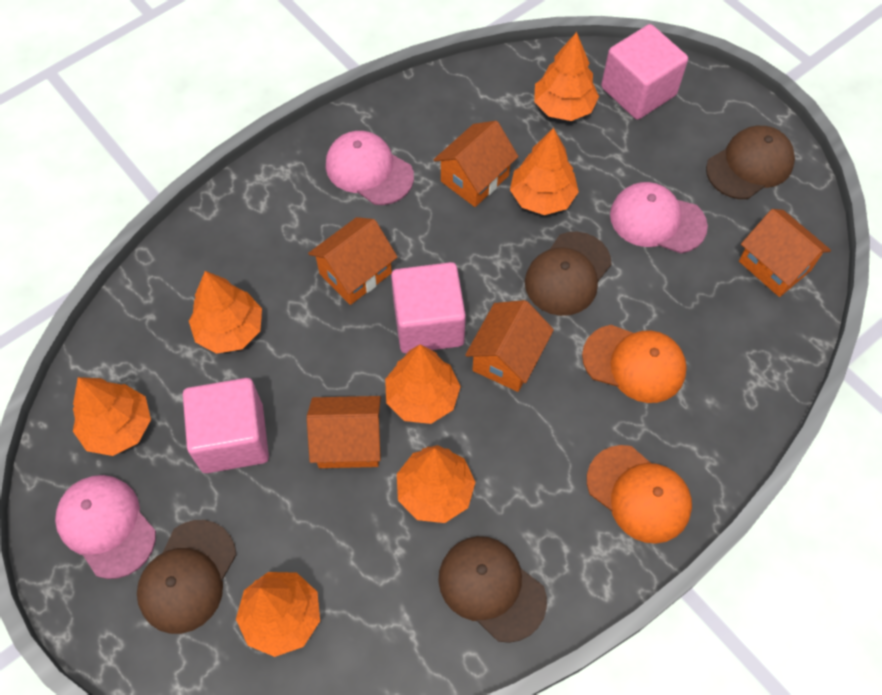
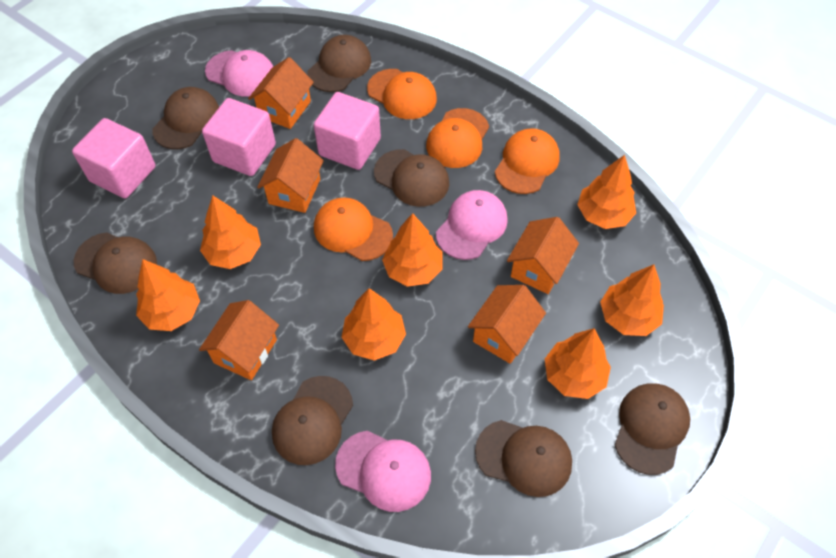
brown cap: [137,520,236,634] [438,536,547,643] [525,232,611,316] [706,126,795,199] = 4 -> [74,233,157,294] [152,87,219,149] [272,376,353,465] [307,35,371,92] [374,149,449,207] [475,420,572,497] [615,384,690,475] = 7
orange cap: [582,325,687,403] [587,445,692,544] = 2 -> [314,197,393,261] [367,69,437,119] [426,108,489,168] [495,128,560,194] = 4

